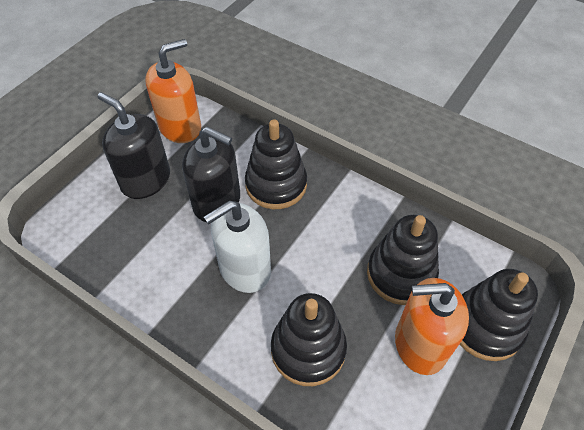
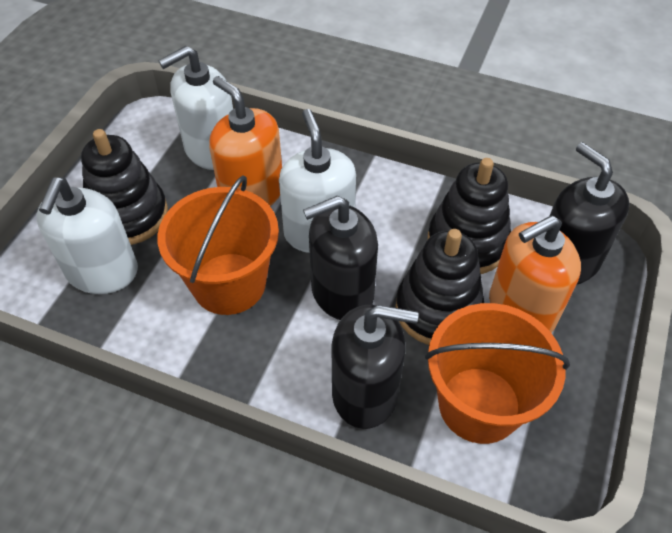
black soap dispenser: [98,92,170,199] [182,127,240,222] = 2 -> [303,196,378,320] [332,305,419,429] [550,142,630,284] = 3
black stacking toy: [245,119,307,209] [271,293,347,386] [367,215,439,305] [459,269,538,361] = 4 -> [81,129,168,245] [395,229,484,345] [428,158,511,274] = 3
orange bucket: none = 0 -> [157,175,279,315] [425,303,570,444] = 2
white soap dispenser: [204,201,271,293] = 1 -> [36,177,138,294] [158,46,233,170] [279,109,356,253] = 3

